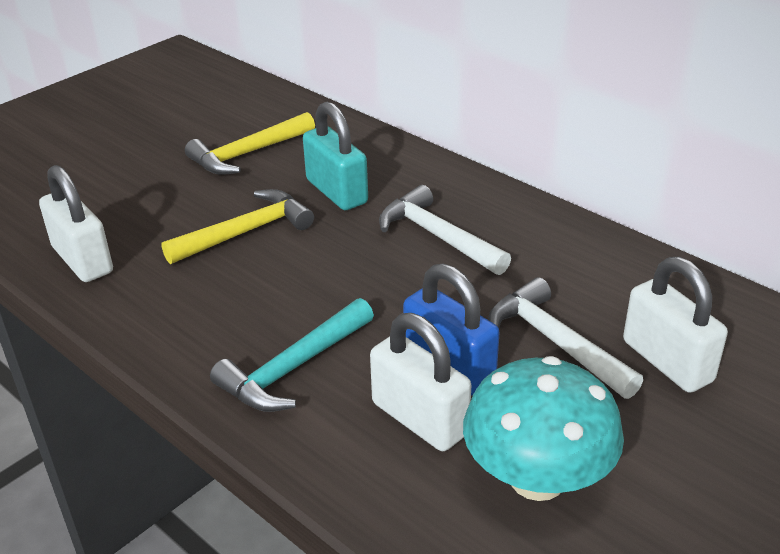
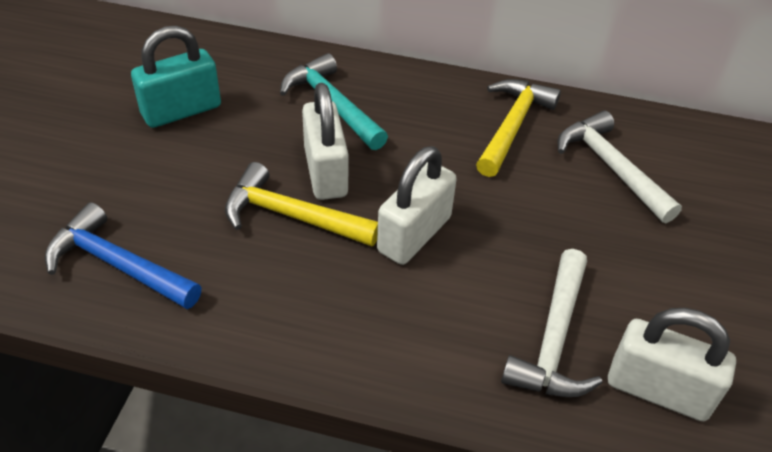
blue hammer: none = 0 -> [45,202,202,309] = 1
blue padlock: [403,264,500,396] = 1 -> none = 0
turquoise mushroom: [463,356,624,501] = 1 -> none = 0

